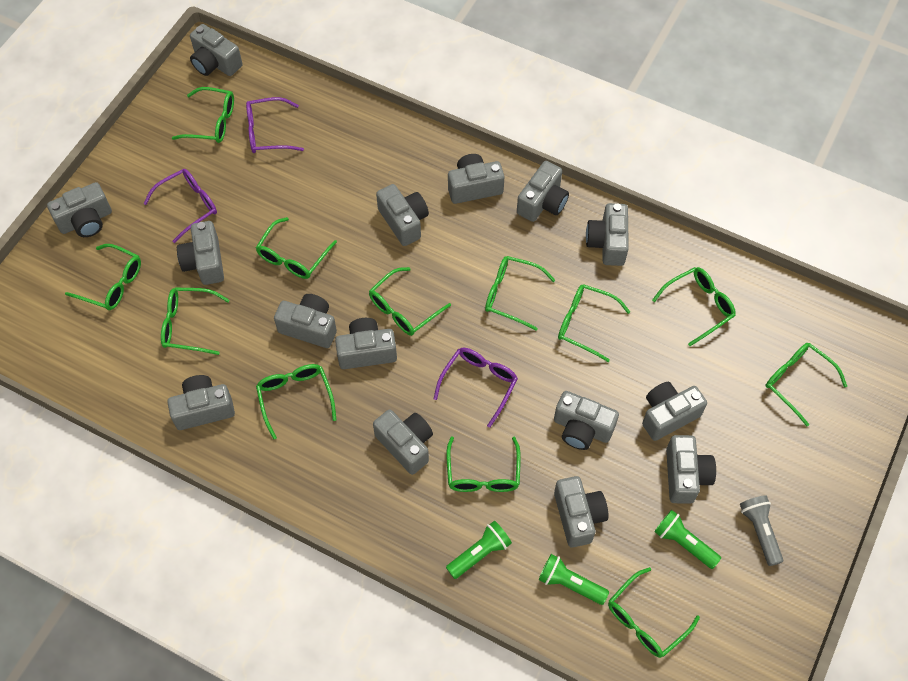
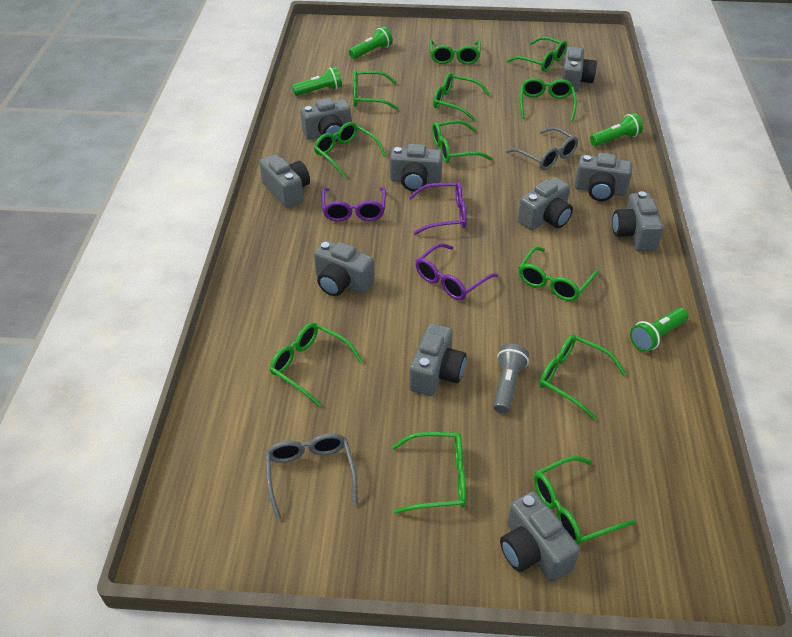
green flashlight: [446,521,512,579] [539,554,609,605] [654,510,721,569] = 3 -> [292,67,342,96] [349,27,393,59] [590,113,643,146] [630,308,689,352] = 4
grey camera: [47,182,112,237] [167,375,235,430] [177,221,224,285] [190,24,242,76] [274,294,337,348] [335,318,397,369] [373,409,433,475] [376,184,429,246] [448,154,505,204] [517,161,569,222] [554,391,619,450] [554,476,609,547] [586,203,629,266] [642,382,707,441] [666,435,716,504] = 15 -> [259,154,310,208] [300,98,351,142] [314,240,375,296] [390,144,443,191] [409,323,466,396] [500,491,580,582] [518,177,573,230] [562,47,597,92] [575,153,632,201] [612,191,664,251] = 10
grey glasses: none = 0 -> [265,433,357,520] [506,127,578,170] = 2

